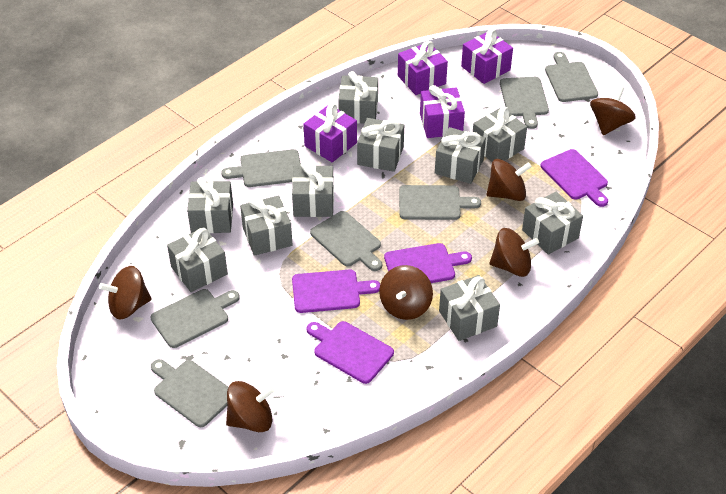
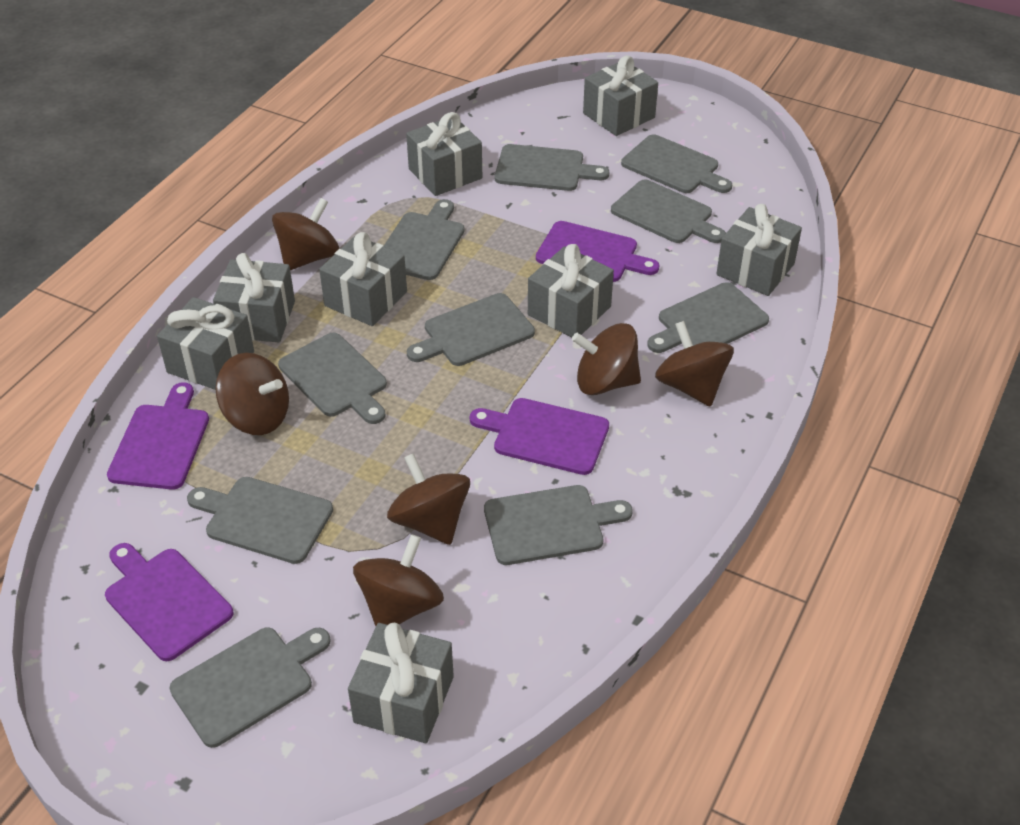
grey cutting board: [150,289,240,348] [151,359,228,427] [221,149,301,187] [310,211,382,271] [399,185,481,220] [500,77,549,129] [545,52,598,102] = 7 -> [169,627,330,748] [187,477,333,564] [278,333,387,424] [384,199,465,280] [407,293,535,366] [484,485,633,565] [495,144,609,191] [611,179,726,243] [621,134,732,193] [647,282,769,353] = 10
grey gift: [167,227,228,292] [187,177,233,233] [240,195,293,256] [292,161,334,217] [338,71,378,124] [357,118,404,172] [435,127,486,184] [439,275,500,341] [473,107,527,162] [522,192,583,255] = 10 -> [157,297,254,390] [213,253,295,342] [319,232,407,326] [348,623,454,743] [406,112,482,196] [528,244,614,337] [583,55,658,136] [716,204,802,296] = 8
purple gift: [303,103,357,162] [398,41,448,95] [420,85,465,138] [461,29,513,84] = 4 -> none = 0

